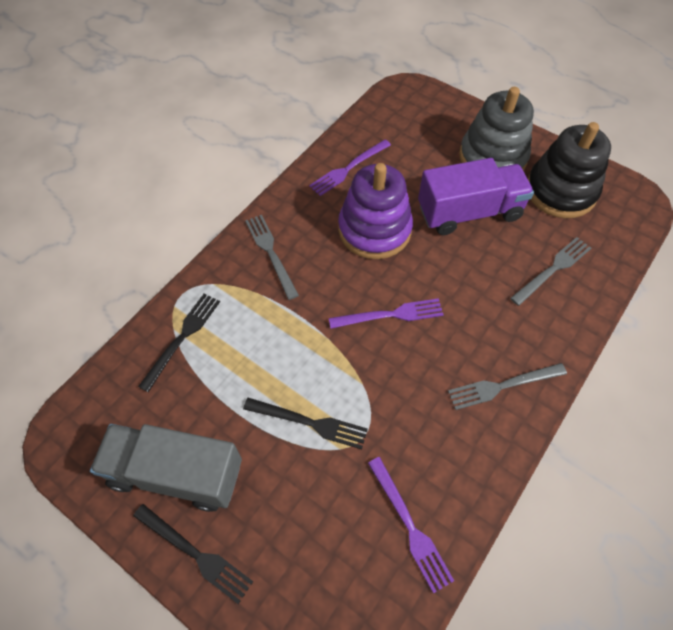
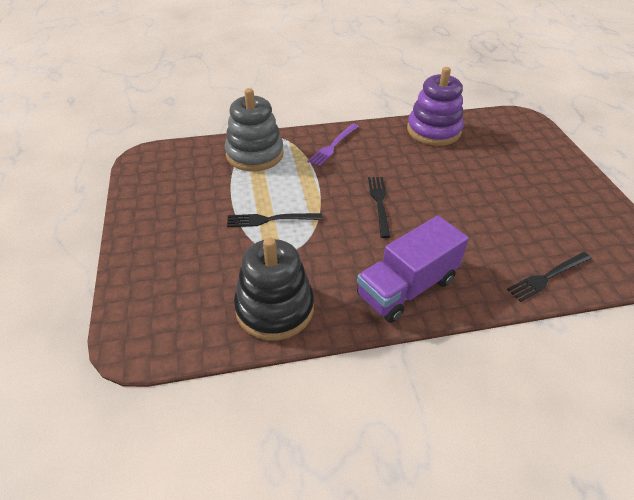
grey fork: [245,215,299,300] [448,363,567,410] [510,237,591,306] = 3 -> none = 0
grey truck: [90,424,242,512] = 1 -> none = 0
purple fork: [309,140,391,196] [329,298,443,329] [368,457,454,594] = 3 -> [308,124,359,167] = 1

